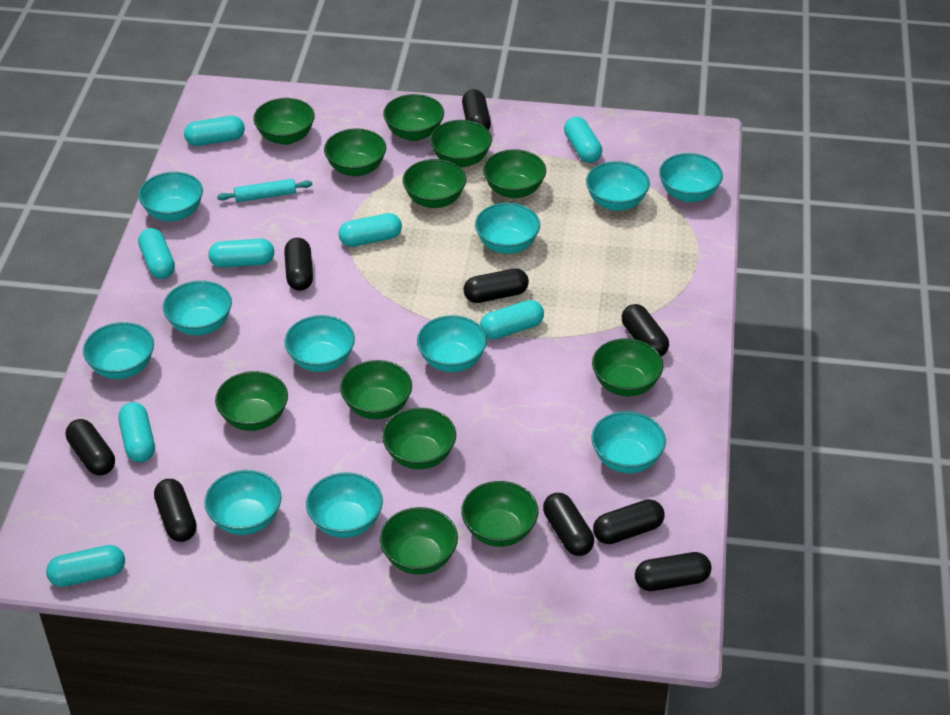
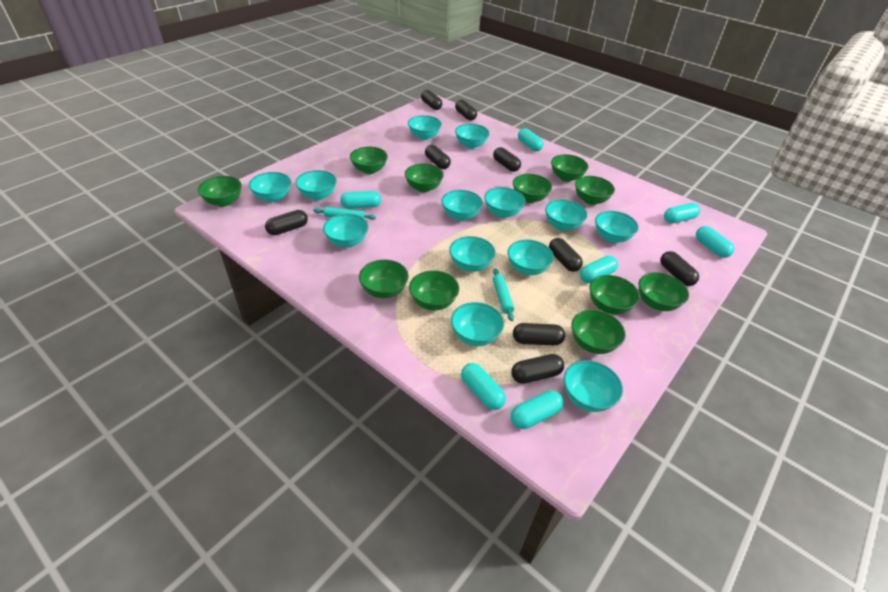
green bowl: [215,371,288,431] [253,98,315,145] [324,128,386,177] [340,360,412,419] [380,507,458,575] [382,408,456,469] [383,94,444,141] [403,159,466,208] [430,120,492,168] [461,481,538,547] [483,149,546,198] [592,338,663,396] = 12 -> [198,176,242,207] [350,147,388,174] [359,260,409,298] [405,163,444,192] [409,270,459,310] [513,174,552,203] [551,154,588,182] [571,310,625,354] [575,176,615,205] [589,275,640,314] [638,272,689,311] = 11
turquoise bowl: [83,322,154,379] [138,172,203,221] [163,281,232,335] [204,470,281,535] [285,315,355,372] [306,472,383,538] [417,315,487,372] [475,203,540,254] [586,161,650,211] [591,411,666,473] [659,153,723,202] = 11 -> [249,172,291,202] [295,170,337,200] [323,214,368,248] [408,115,442,140] [441,190,483,221] [449,236,496,272] [451,302,504,346] [455,124,490,149] [484,187,525,218] [507,240,554,275] [545,199,587,231] [563,360,623,412] [595,211,639,243] = 13
turquoise capsule: [46,545,125,587] [118,402,155,462] [138,228,175,279] [184,116,245,146] [208,239,274,268] [338,213,402,247] [480,300,544,339] [564,116,602,163] = 8 -> [340,191,381,209] [461,363,506,410] [511,390,564,429] [518,128,544,151] [580,256,618,284] [664,203,700,224] [696,226,734,258] = 7
turquoise rolling pin: [217,179,312,202] = 1 -> [314,207,376,220] [493,268,514,321] = 2

